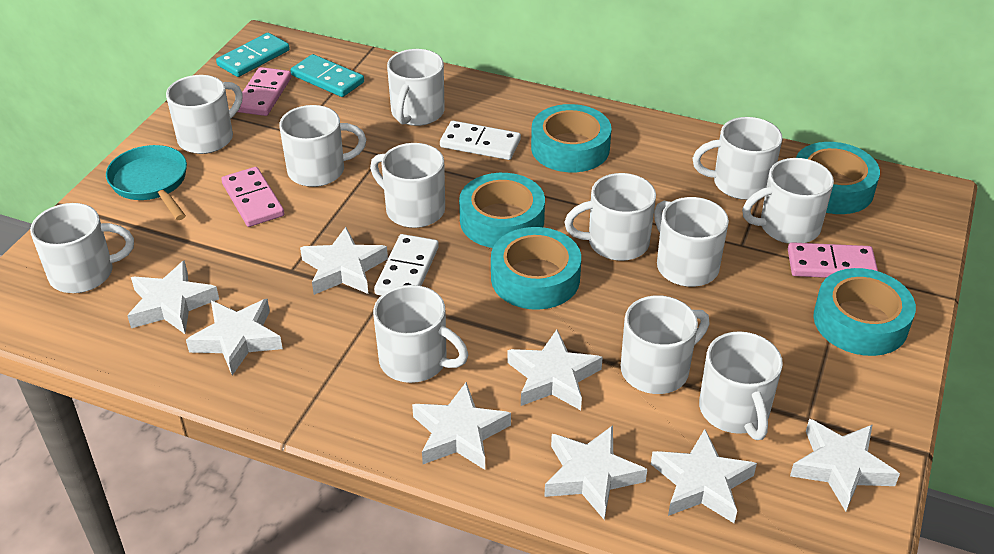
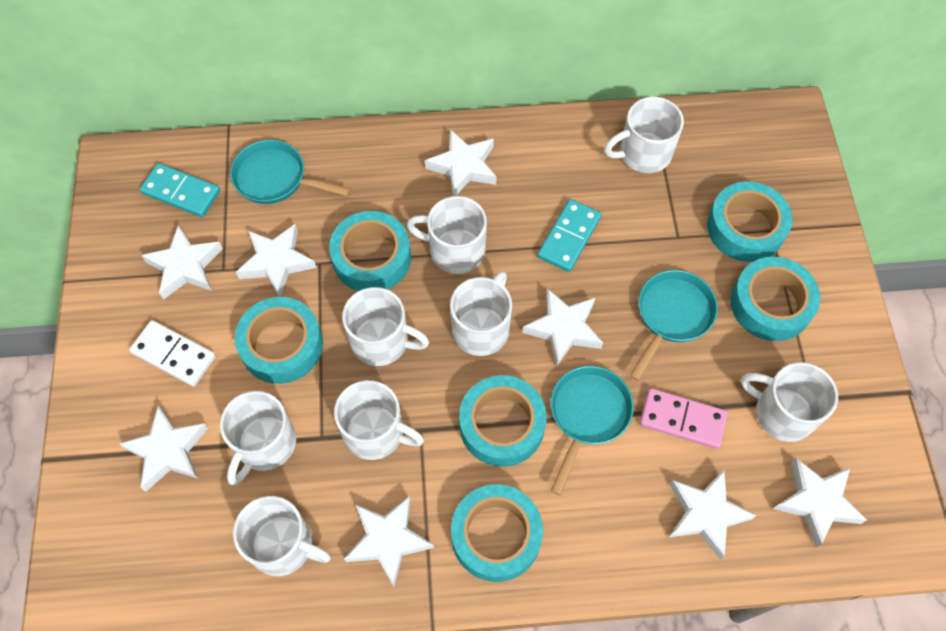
pink domino: [221,167,284,227] [237,67,291,116] [788,242,878,278] = 3 -> [640,388,728,449] = 1
turquoise pan: [106,145,187,220] = 1 -> [230,140,351,204] [551,366,634,495] [630,270,718,381] = 3
turquoise tape: [459,173,545,248] [491,227,581,310] [531,104,612,172] [796,142,880,214] [813,268,916,356] = 5 -> [235,297,323,384] [329,211,411,291] [451,484,543,582] [459,375,547,467] [707,181,793,262] [731,256,820,341] = 6
white domino: [374,234,439,295] [440,121,521,160] = 2 -> [129,320,216,387] = 1
white mug: [30,203,134,293] [166,75,243,154] [279,105,366,187] [370,143,445,228] [373,285,468,383] [387,49,445,126] [564,173,656,261] [621,296,710,394] [654,197,729,287] [692,117,782,200] [699,331,783,440] [742,158,834,244] = 12 -> [220,391,296,485] [233,496,331,576] [334,380,424,460] [342,287,429,366] [407,196,487,274] [450,271,512,356] [604,97,684,173] [741,362,838,442] = 8

